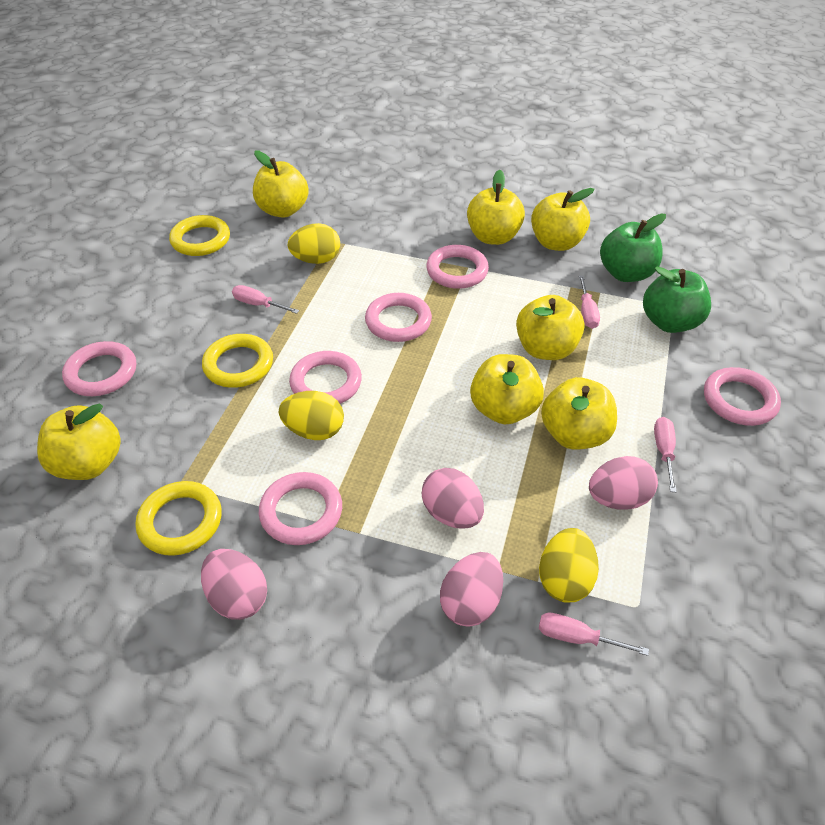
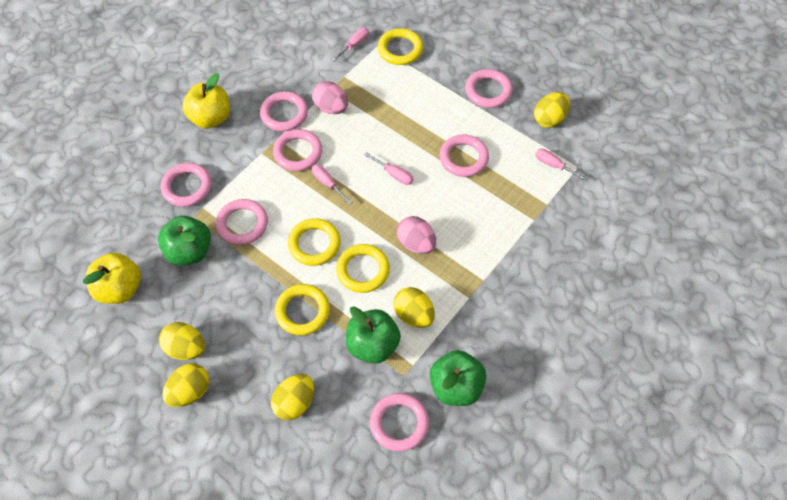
green apple: [600,214,666,282] [643,267,711,333] = 2 -> [158,216,211,266] [346,306,401,364] [430,350,486,406] = 3
pink egg: [201,549,267,620] [422,468,484,529] [440,552,503,627] [589,456,658,510] = 4 -> [312,81,348,114] [397,216,436,254] = 2
pink ring: [62,341,136,396] [259,472,342,545] [289,351,362,404] [365,293,432,342] [426,245,489,289] [704,367,781,426] = 6 -> [161,163,212,207] [216,199,268,245] [260,91,308,132] [273,129,322,171] [370,393,429,452] [439,135,489,177] [465,69,513,108] = 7
yellow apple: [37,403,121,480] [253,150,309,218] [467,170,525,245] [470,354,544,424] [516,295,585,360] [531,188,594,251] [541,377,617,450] = 7 -> [83,253,141,304] [182,73,230,129] = 2
yellow egg: [279,391,344,440] [288,223,340,264] [539,528,599,603] = 3 -> [159,322,205,360] [162,364,209,407] [271,374,314,421] [393,287,435,328] [534,92,570,128] = 5
yellow ring: [135,481,222,556] [169,215,230,256] [202,334,273,388] = 3 -> [275,284,330,335] [288,218,341,266] [336,244,390,293] [378,28,423,65] = 4

